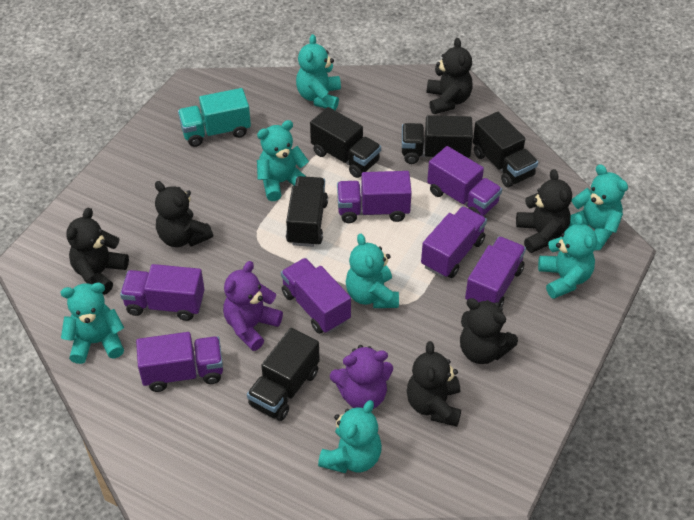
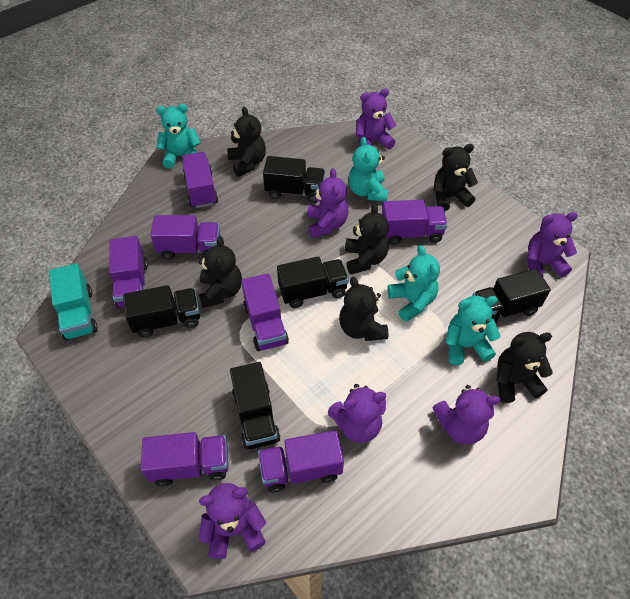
purple teddy bear: [223,261,283,351] [330,345,393,409] = 2 -> [199,483,266,559] [307,168,348,238] [328,384,386,443] [356,88,397,149] [432,385,500,444] [527,212,578,277] = 6
turquoise teddy bear: [61,283,124,364] [257,120,309,201] [296,34,341,110] [318,400,382,473] [346,234,399,308] [538,214,597,299] [568,164,628,250] = 7 -> [156,104,201,169] [349,137,388,201] [387,245,440,322] [445,296,501,365] = 4

